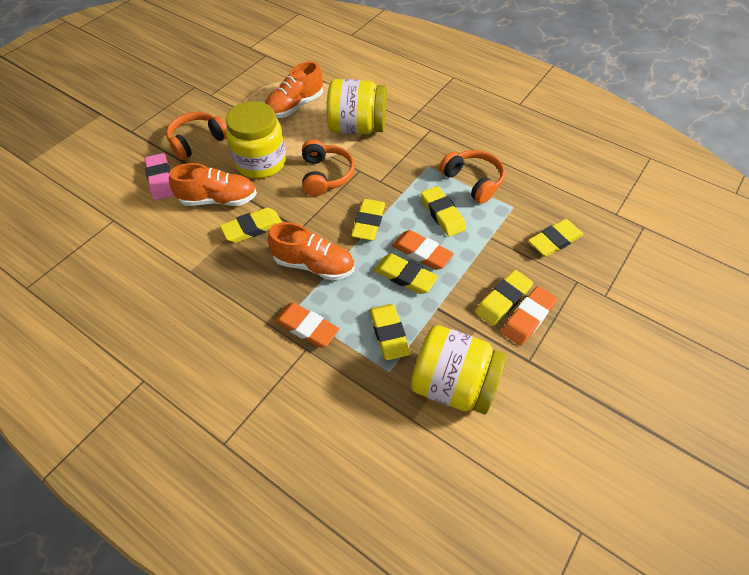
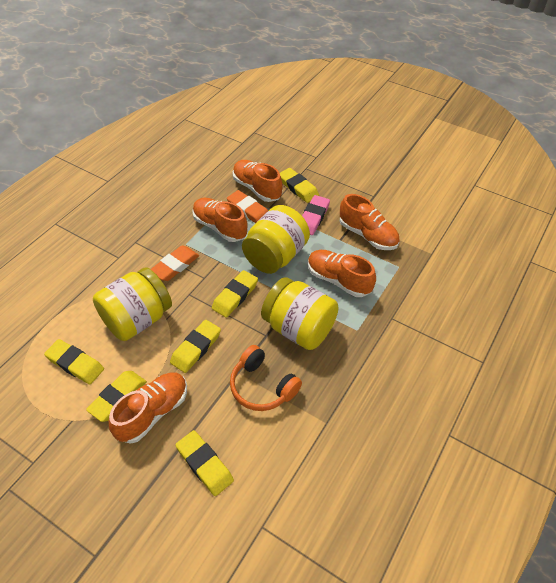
orange eraser: [274,302,339,348] [392,230,454,270] [501,286,557,346] = 3 -> [151,245,199,281] [227,190,268,223] = 2
orange headphones: [166,112,227,160] [302,139,355,196] [439,150,505,204] = 3 -> [230,345,302,411] = 1
orange shoe: [169,163,257,206] [265,61,323,118] [268,222,355,281] = 3 -> [109,372,187,444] [192,198,248,242] [233,160,283,202] [308,250,376,297] [340,194,400,250] = 5
yellow eraser: [220,208,282,243] [351,199,385,241] [369,304,411,360] [374,254,438,294] [421,186,466,237] [475,270,533,326] [528,219,583,257] = 7 -> [44,339,104,384] [86,371,147,422] [170,320,221,373] [175,430,234,496] [212,270,258,317] [280,168,319,203] = 6

